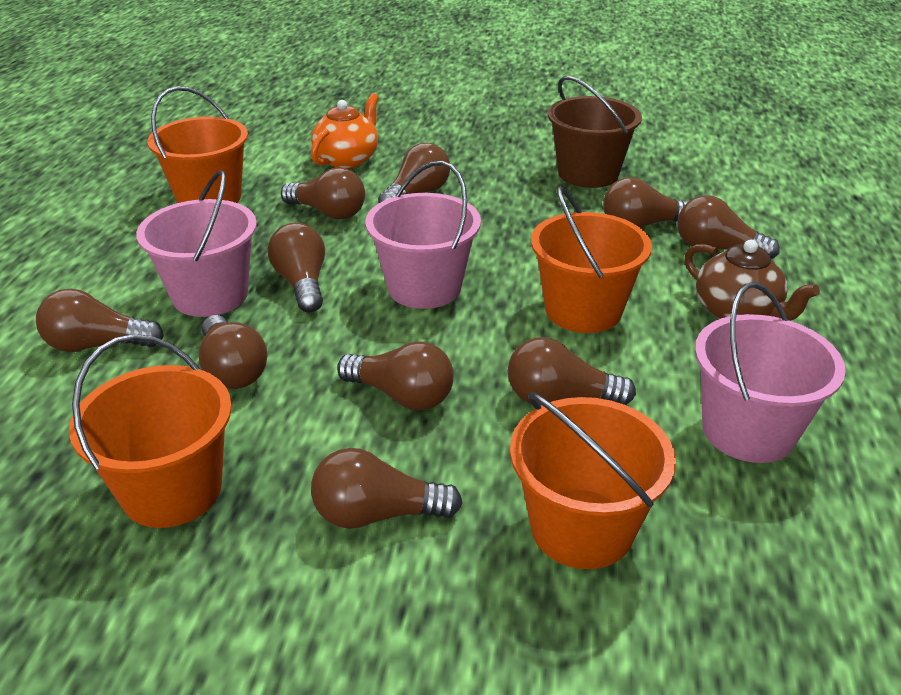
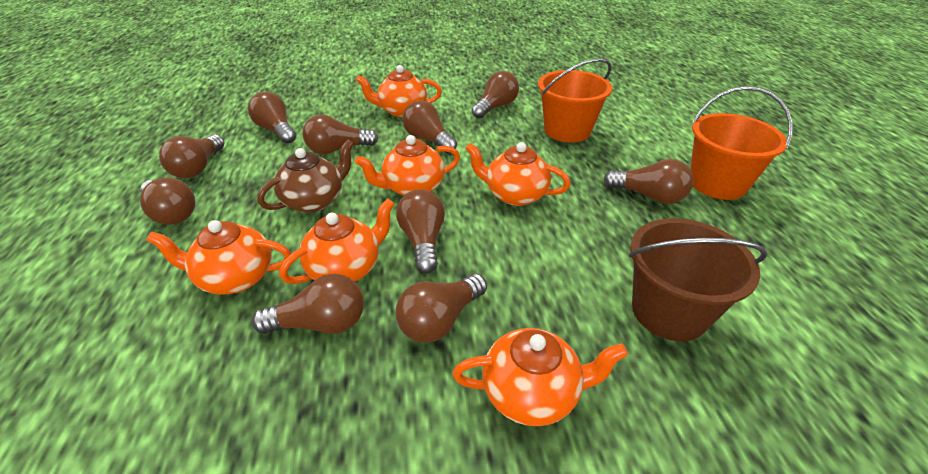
orange bucket: [69,334,232,528] [147,86,248,203] [510,392,676,569] [531,186,652,333] = 4 -> [538,58,612,142] [690,86,793,200] = 2
orange teapot: [311,93,379,169] = 1 -> [146,220,291,295] [279,198,395,284] [355,135,460,196] [356,65,442,117] [452,328,628,426] [465,142,570,206] = 6
pink bucket: [136,170,257,317] [365,161,481,309] [695,282,846,463] = 3 -> none = 0

